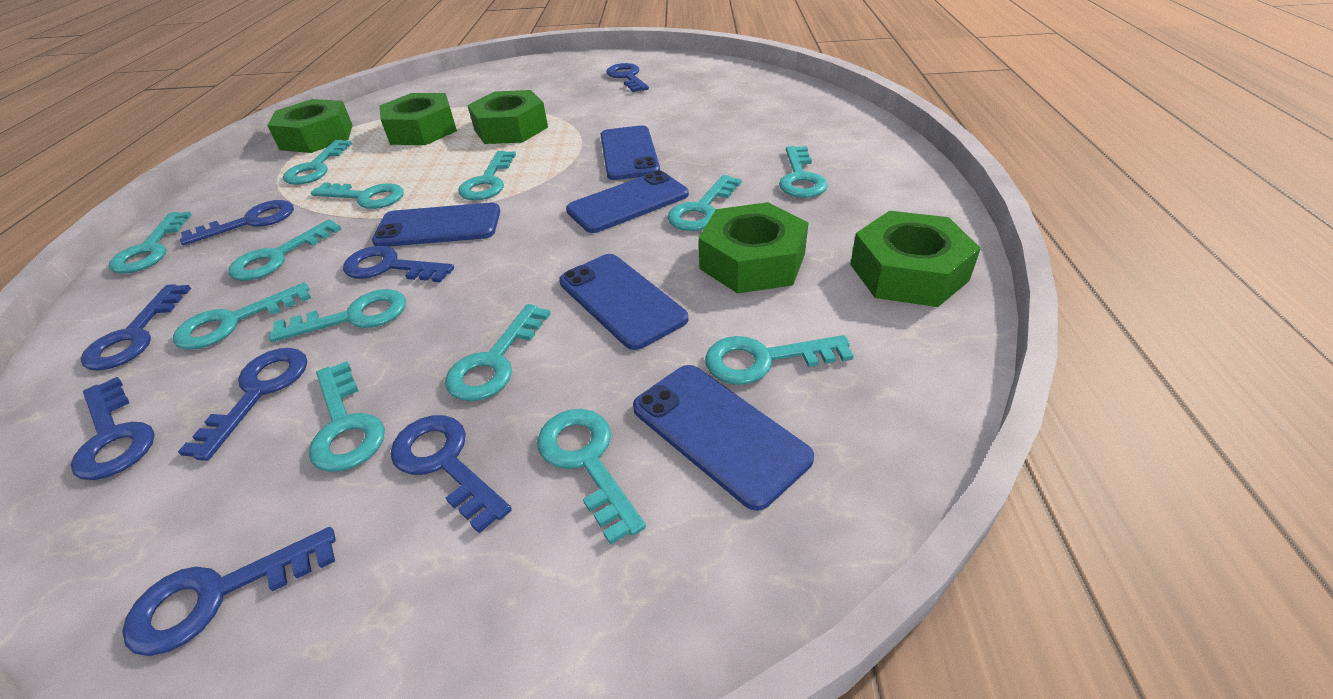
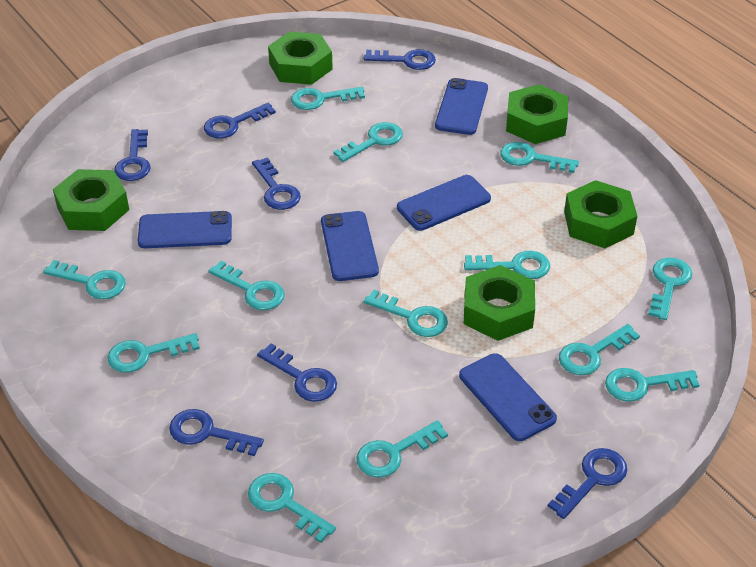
blue key: [71,377,155,480] [80,284,191,371] [122,527,336,656] [178,348,307,461] [180,200,294,246] [343,246,454,282] [390,415,512,533] [606,63,649,92] = 8 -> [114,129,151,181] [169,409,264,456] [204,103,276,139] [252,157,301,210] [257,343,337,402] [363,49,436,70] [548,448,627,519] = 7

